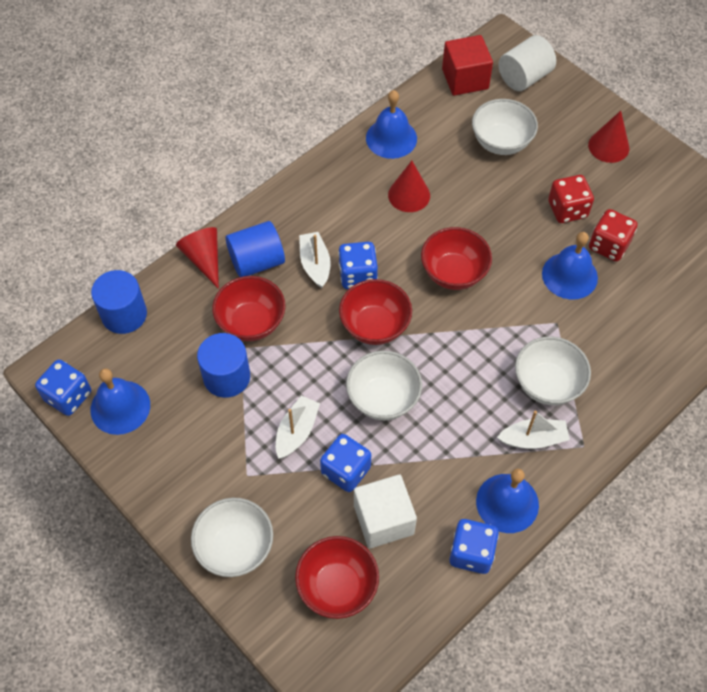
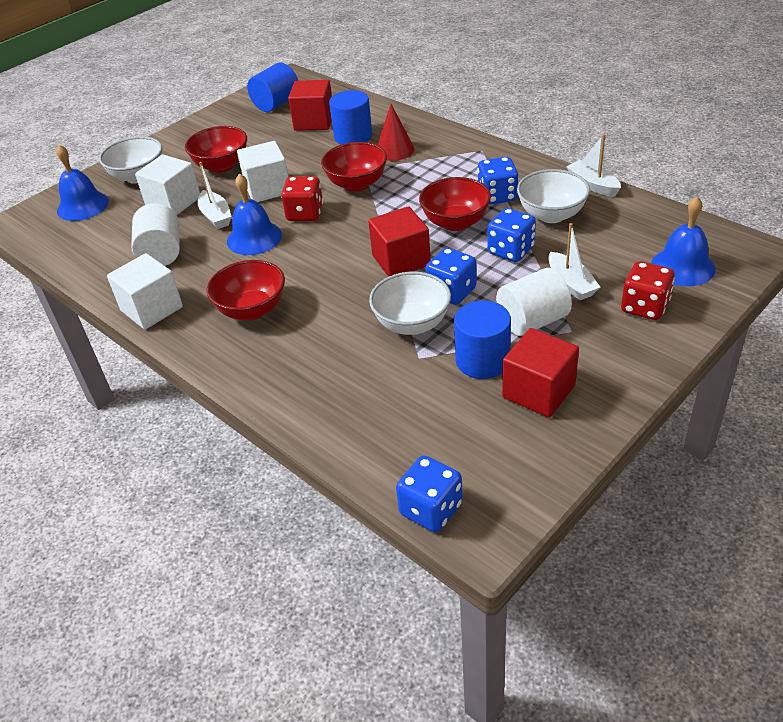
blue bell: [90,368,150,435] [366,90,417,159] [476,469,539,533] [542,232,598,299] = 4 -> [56,145,109,221] [227,174,282,255] [651,197,716,286] = 3
red cone: [176,227,219,289] [388,161,430,212] [588,111,629,163] = 3 -> [378,104,415,161] = 1
red cube: [442,35,493,96] = 1 -> [288,80,332,131] [368,206,431,277] [502,328,579,418] = 3
white bowl: [191,498,273,577] [346,351,422,420] [472,99,538,155] [515,336,591,405] = 4 -> [99,136,162,184] [369,272,451,335] [517,169,590,223] = 3
white cube: [354,474,417,549] = 1 -> [107,253,183,329] [135,154,200,215] [237,141,289,202] = 3
white cylinder: [498,35,556,91] = 1 -> [131,204,180,266] [496,268,572,336] = 2

